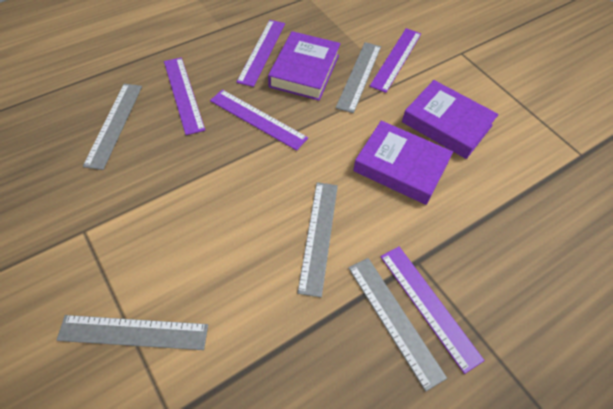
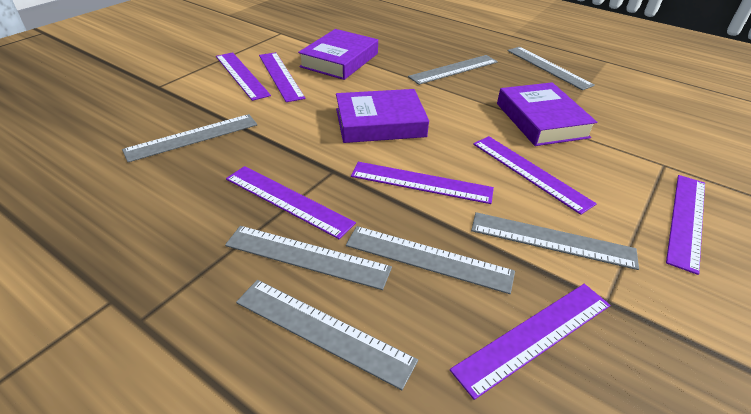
grey ruler: [56,315,208,350] [83,83,142,170] [297,182,338,297] [336,42,381,113] [348,258,447,392] = 5 -> [122,114,257,162] [225,226,392,290] [236,280,418,390] [346,226,515,294] [408,55,498,85] [471,212,639,270] [507,47,595,90] = 7
purple ruler: [164,57,205,135] [210,90,308,151] [236,20,285,87] [370,28,421,93] [380,247,485,374] = 5 -> [216,52,271,101] [226,166,356,239] [259,52,305,102] [351,162,494,204] [450,284,610,400] [473,136,597,215] [666,175,705,275] = 7

